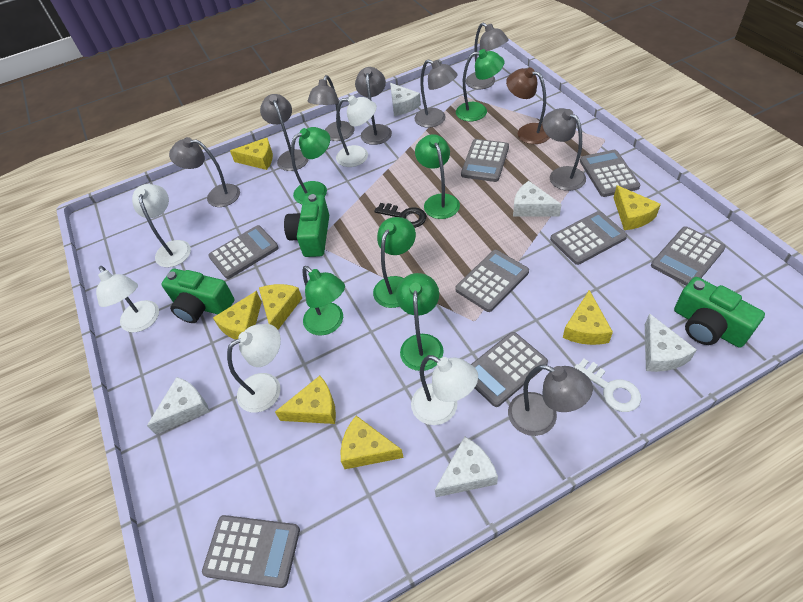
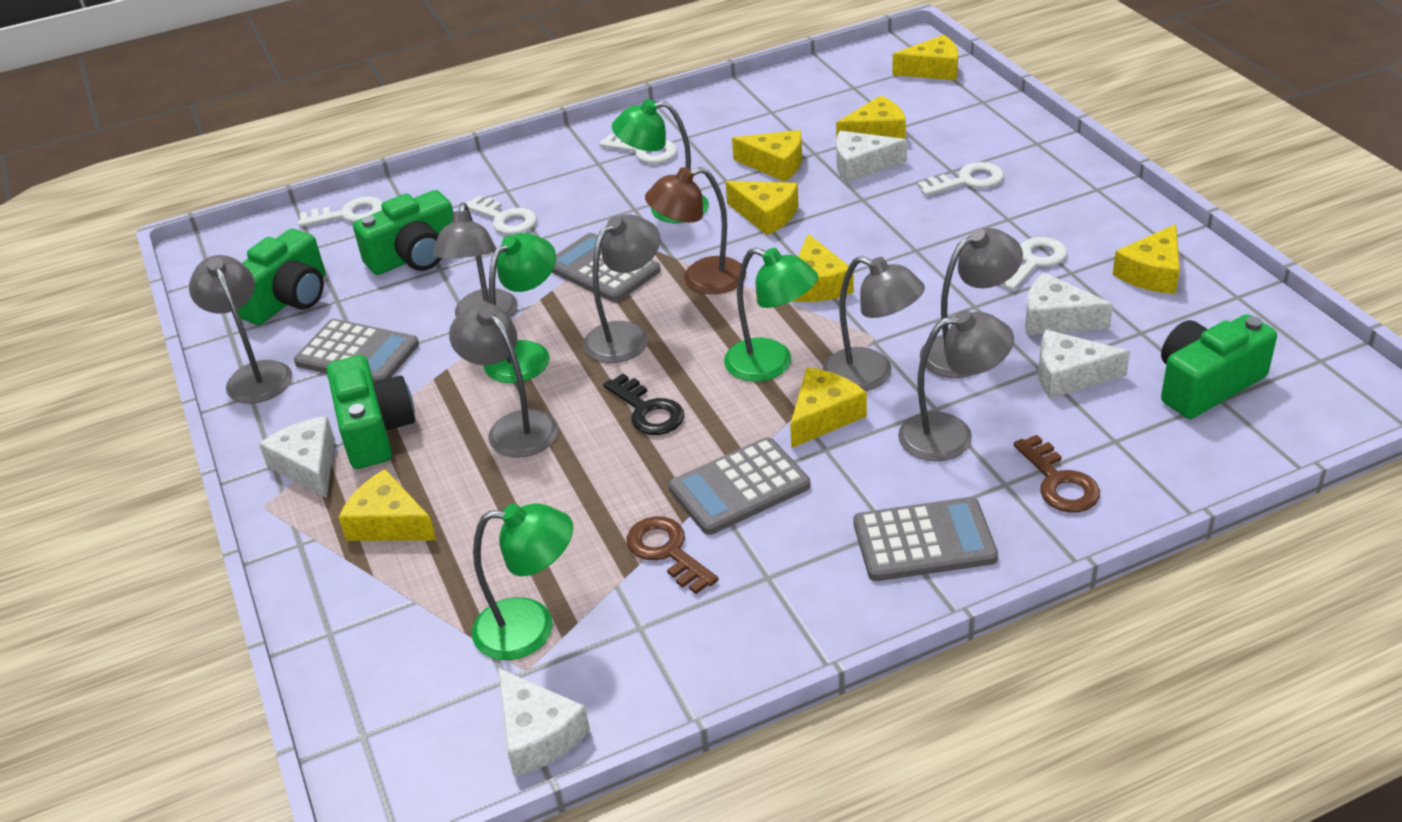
brown key: none = 0 -> [627,516,719,594] [1014,435,1100,513] = 2
green camera: [161,269,234,323] [284,194,329,257] [674,277,765,348] = 3 -> [237,229,325,325] [327,355,415,469] [353,190,453,275] [1161,314,1277,419] = 4
green lamp: [291,127,330,204] [303,266,345,336] [373,217,416,308] [396,273,444,371] [415,134,460,219] [456,49,504,121] = 6 -> [472,503,573,660] [484,233,556,383] [612,99,709,223] [724,247,818,382] = 4
grey calculator: [202,515,300,588] [208,225,279,279] [455,250,529,312] [461,139,509,182] [471,332,548,407] [550,211,627,265] [580,150,640,197] [651,226,726,285] = 8 -> [294,319,419,382] [551,233,661,302] [668,437,811,535] [854,497,998,581] = 4
grey lamp: [169,137,240,207] [260,94,309,171] [307,75,354,141] [355,67,392,145] [415,59,457,128] [466,23,509,89] [508,365,593,436] [542,108,586,191] = 8 -> [189,255,292,404] [433,202,517,317] [449,303,558,458] [583,214,660,363] [823,256,925,391] [898,310,1014,461] [920,228,1023,378] = 7
white key: [574,359,641,412] = 1 -> [298,197,383,227] [466,196,537,235] [599,134,677,164] [918,162,1004,196] [1000,237,1067,290] = 5
white lamp: [96,266,159,332] [132,184,191,267] [227,324,281,413] [336,95,377,167] [411,355,478,425] = 5 -> none = 0
yellow cheese: [213,291,262,340] [230,138,273,170] [259,284,302,330] [275,376,336,424] [341,416,404,469] [563,290,613,345] [613,185,661,230] = 7 -> [338,469,436,541] [726,181,798,235] [732,130,802,182] [790,368,867,448] [793,234,854,302] [836,96,906,140] [892,35,958,80] [1112,224,1180,294] = 8

